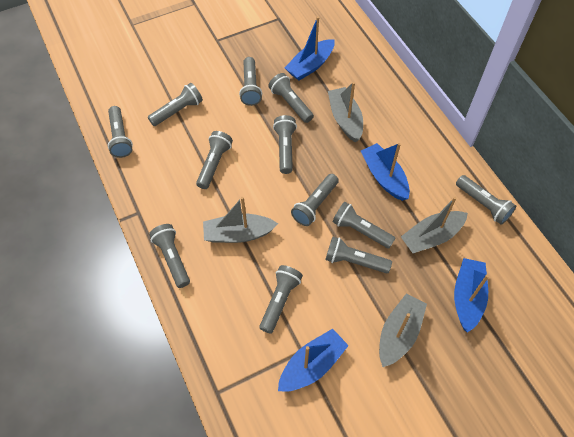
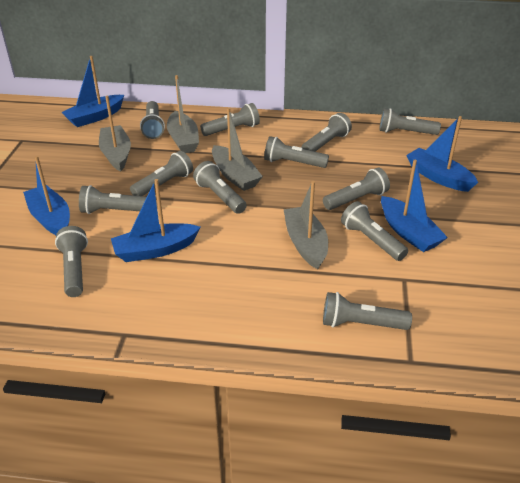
blue boat: [278,329,349,392] [285,16,335,80] [361,143,410,201] [454,258,489,333] = 4 -> [23,156,70,235] [61,56,124,127] [111,179,201,262] [381,160,448,252] [406,116,478,192] = 5

